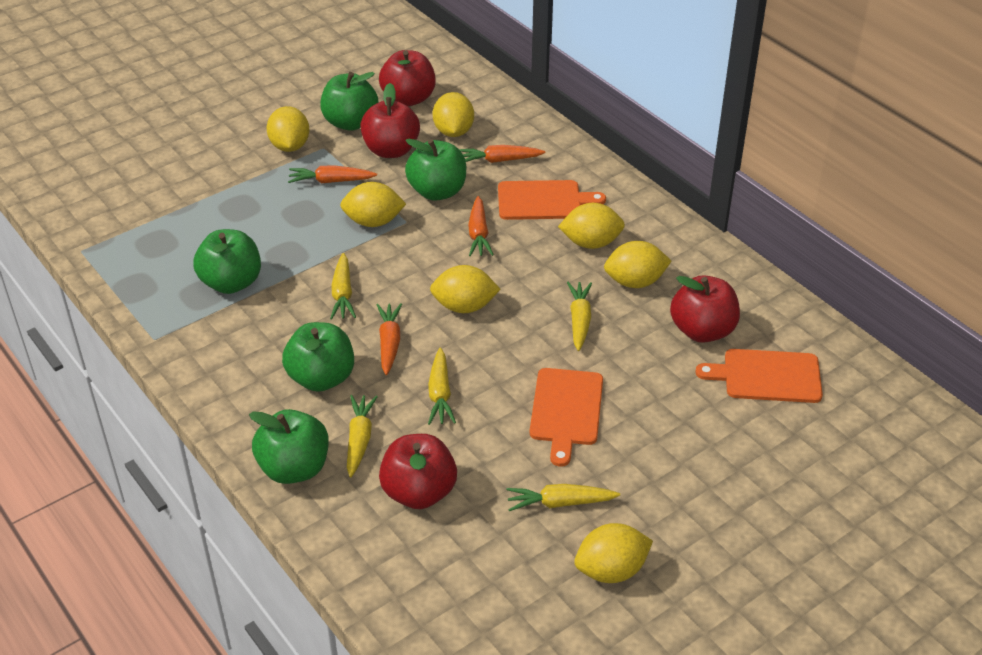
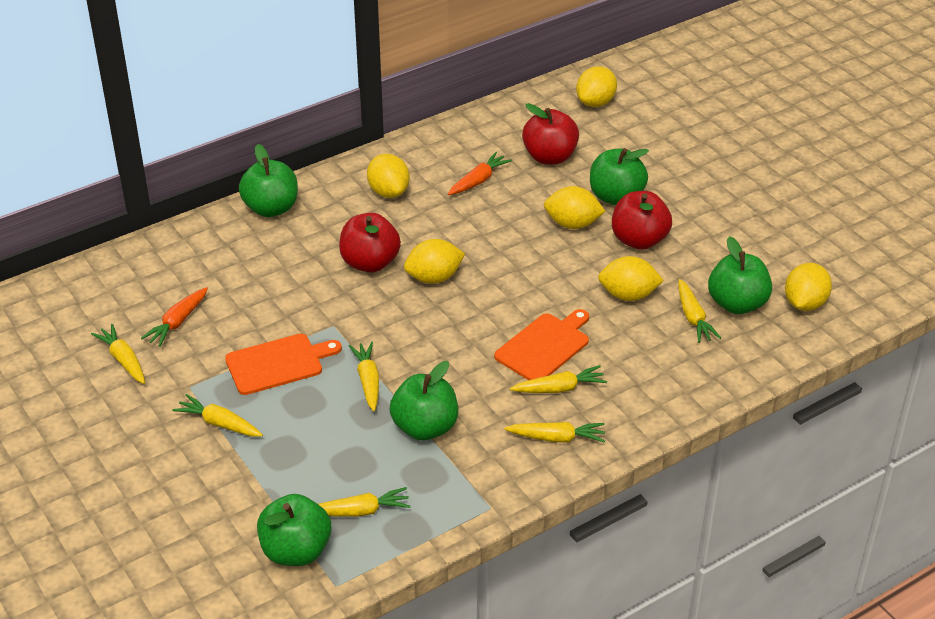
orange carrot: [288,165,377,183] [377,303,402,375] [459,145,545,163] [468,196,494,256] = 4 -> [141,287,208,347] [448,152,512,195] = 2
orange cutting board: [498,180,606,220] [530,368,603,467] [695,349,823,403] = 3 -> [225,334,342,395] [494,309,589,380] = 2
red apple: [360,83,420,158] [379,50,436,106] [379,434,457,509] [670,275,740,343] = 4 -> [339,213,401,273] [522,103,579,165] [612,191,672,250] = 3
yellow carrot: [330,253,356,320] [347,395,378,477] [428,348,456,425] [506,484,620,511] [567,282,592,351] = 5 -> [91,324,145,384] [173,394,263,437] [318,487,411,517] [349,342,379,411] [505,422,605,442] [510,365,607,393] [678,279,721,343] = 7
yellow lemon: [266,106,309,152] [340,182,406,227] [430,265,501,313] [433,92,474,137] [558,203,625,249] [574,523,653,583] [604,241,672,288] = 7 -> [367,154,410,198] [404,239,465,284] [544,186,606,229] [576,66,617,107] [598,256,664,301] [785,263,832,311] = 6

